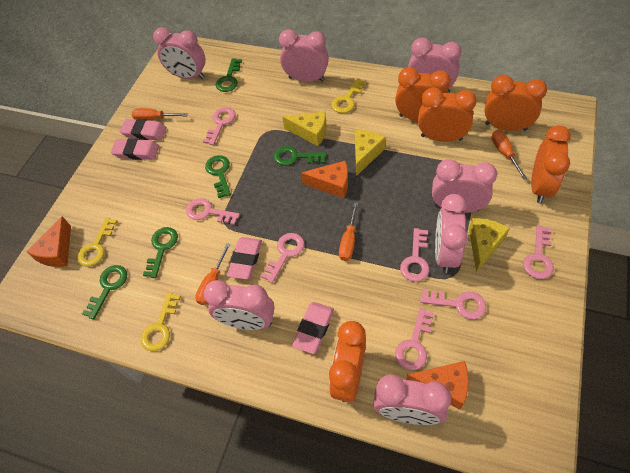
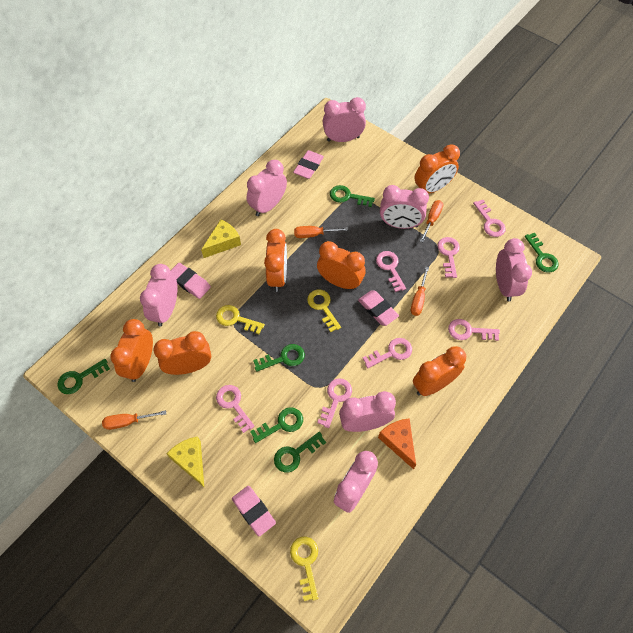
green key: [82,265,127,320] [143,227,178,278] [205,155,231,198] [216,58,242,92] [274,146,326,166] = 5 -> [57,359,110,394] [250,407,303,443] [253,344,305,372] [274,432,326,473] [330,185,375,207] [525,233,559,273] = 6
orange cheese: [26,216,71,267] [301,161,348,198] [406,361,469,410] = 3 -> [378,418,416,469] = 1
orange clock: [329,321,366,402] [395,67,451,121] [418,87,477,142] [484,74,547,131] [531,125,571,203] = 5 -> [110,319,153,382] [153,331,211,375] [264,229,287,292] [317,241,366,290] [413,346,466,396] [414,145,460,193] = 6
yellow cheese: [282,112,327,146] [355,130,386,176] [469,218,510,273] = 3 -> [166,436,204,487] [201,219,241,258] = 2

